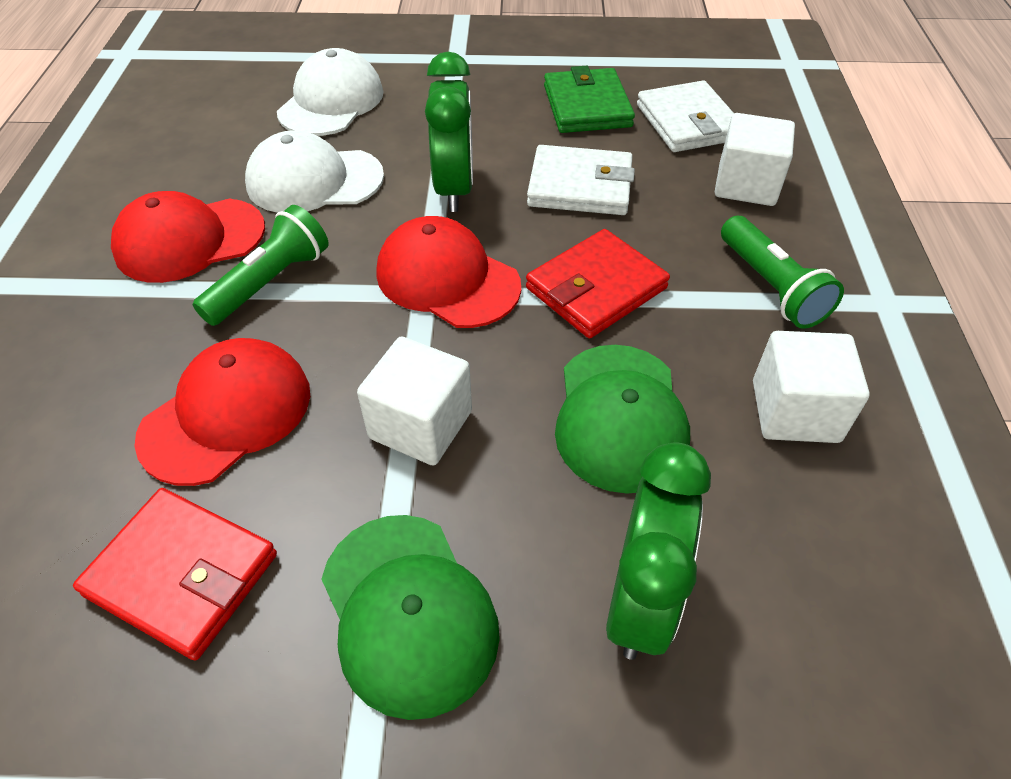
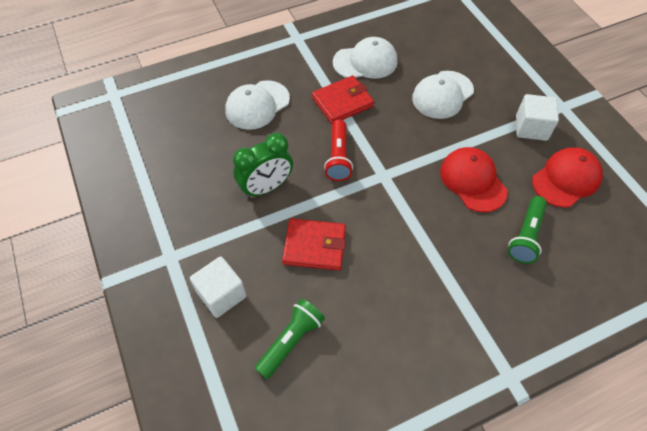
green cap: [322,515,500,720] [555,345,690,494] = 2 -> none = 0
green clock: [425,52,473,212] [606,442,711,660] = 2 -> [233,133,293,198] = 1
green wallet: [544,66,635,133] = 1 -> none = 0
red cap: [111,191,265,283] [135,338,310,486] [377,216,521,328] = 3 -> [440,147,508,212] [532,148,603,208] = 2
red flashlight: none = 0 -> [324,120,353,181] = 1
white cap: [245,130,384,213] [277,48,384,136] = 2 -> [225,80,290,130] [333,37,398,79] [412,71,474,119] = 3
white cube: [357,336,472,466] [715,113,795,206] [753,331,870,443] = 3 -> [190,256,246,318] [516,94,559,141] = 2
white wallet: [527,145,635,215] [637,81,734,152] = 2 -> none = 0

